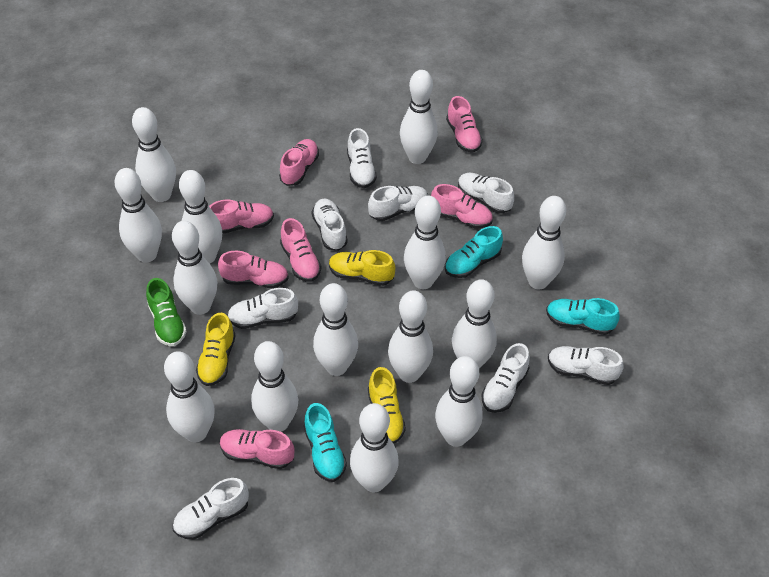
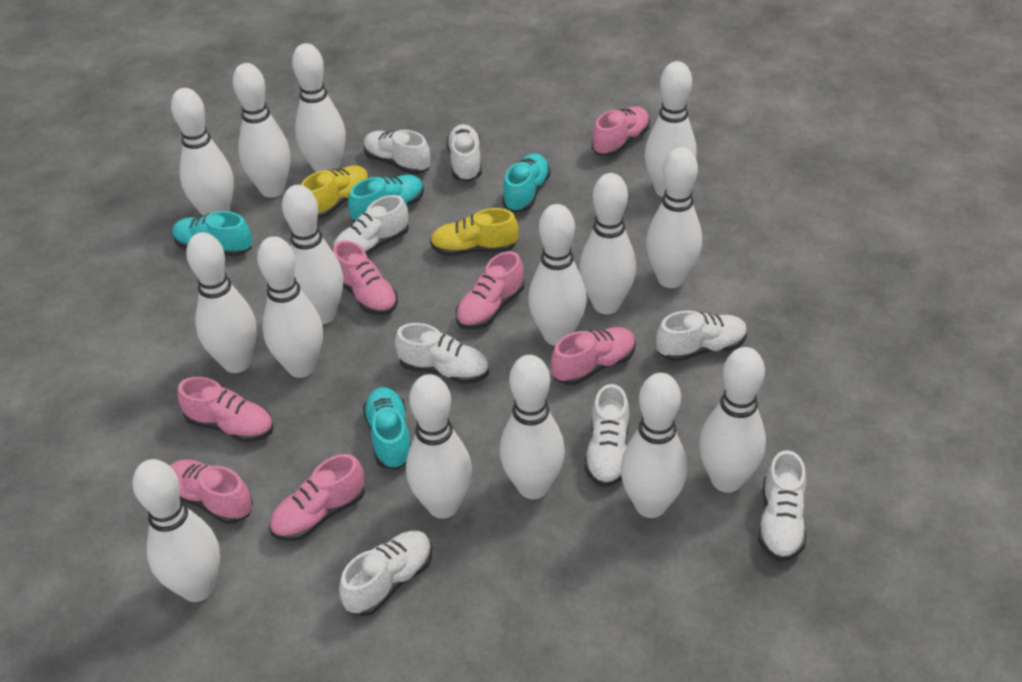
green shoe: [146,278,187,346] = 1 -> none = 0
turquoise shoe: [304,403,347,482] [445,226,503,278] [546,298,620,335] = 3 -> [172,211,252,257] [348,175,424,222] [363,387,411,470] [502,154,551,213] = 4
white bowling pin: [115,168,162,262] [132,107,176,202] [164,351,215,442] [172,221,217,315] [179,170,222,264] [251,341,298,432] [313,283,358,376] [350,403,399,492] [388,290,433,383] [400,70,438,164] [404,195,446,289] [435,356,483,447] [452,279,497,369] [522,196,566,289] = 14 -> [132,459,220,602] [171,88,234,215] [186,232,257,373] [233,63,290,198] [257,236,323,378] [282,185,343,325] [292,43,346,173] [406,374,472,519] [500,355,565,499] [528,204,587,346] [579,173,636,314] [620,373,687,518] [645,61,696,198] [646,147,702,288] [699,347,766,493] = 15
yellow shoe: [196,313,236,386] [329,250,395,286] [368,367,406,444] = 3 -> [301,165,369,219] [430,208,519,256] = 2

